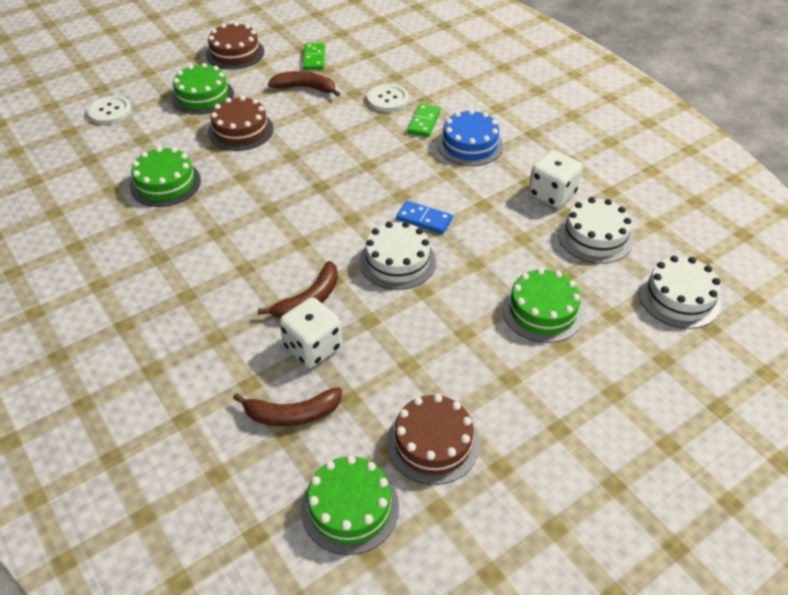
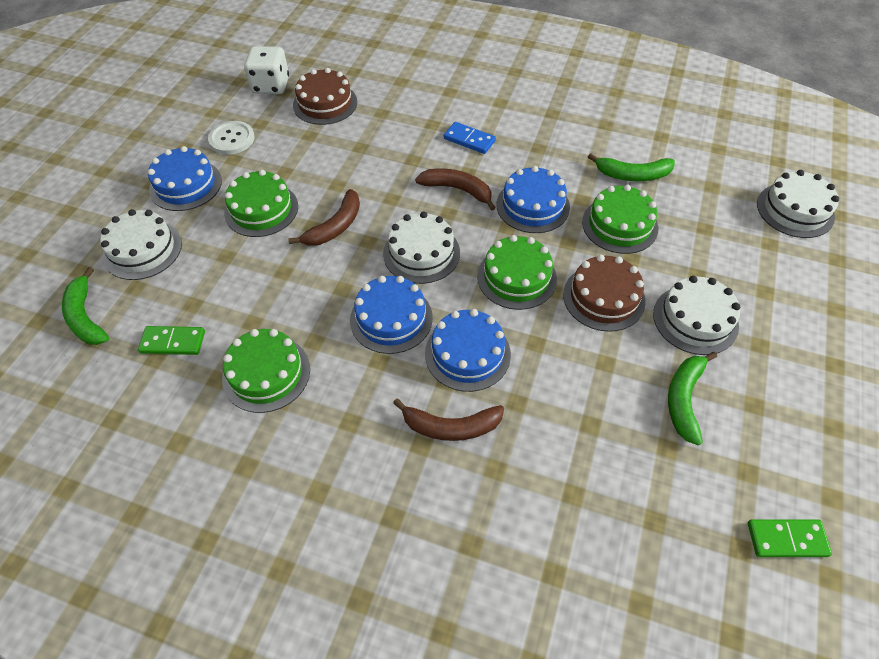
blue cake: [437,109,503,166] = 1 -> [148,146,222,211] [350,276,433,354] [425,309,511,392] [496,166,570,233] = 4
brown cake: [206,22,264,70] [208,96,274,151] [387,394,479,485] = 3 -> [293,68,357,125] [563,255,646,332] = 2
green banana: none = 0 -> [62,267,109,345] [588,153,675,181] [668,352,717,445] = 3
white button: [87,96,132,125] [367,84,409,112] = 2 -> [208,121,255,155] = 1
white cake: [360,221,436,290] [558,197,633,264] [639,256,721,329] = 3 -> [100,209,182,280] [383,212,460,284] [653,276,740,355] [757,170,839,238] = 4
white dice: [279,297,342,368] [528,150,583,208] = 2 -> [244,46,289,94] = 1

